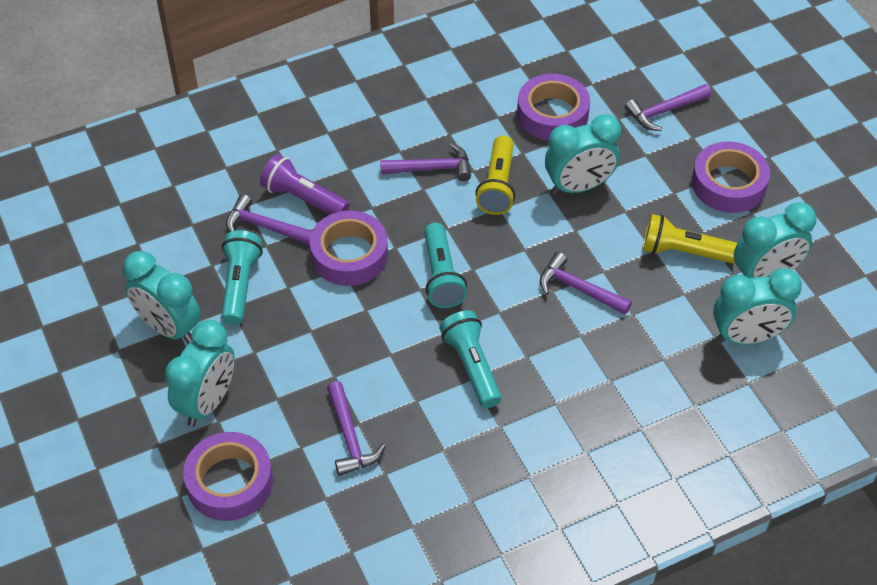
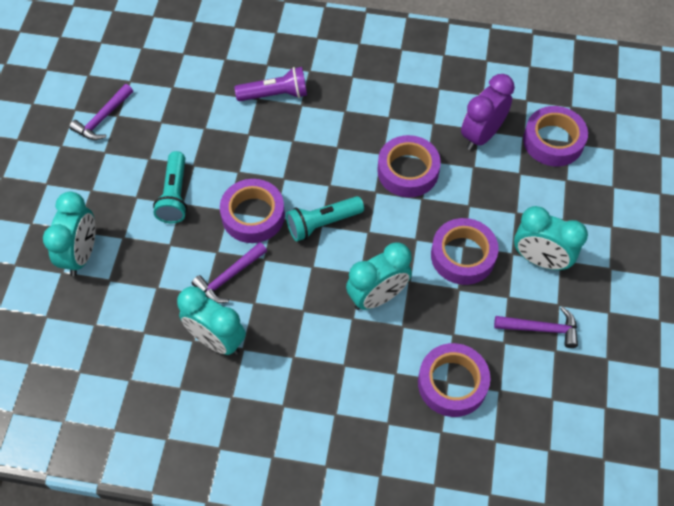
purple clock: none = 0 -> [461,74,515,150] = 1
purple hammer: [226,194,312,245] [327,381,386,476] [380,143,471,181] [540,252,632,315] [625,84,711,131] = 5 -> [69,84,133,140] [192,242,267,303] [494,306,578,348] = 3
purple tape: [183,432,273,521] [310,211,388,286] [517,74,590,141] [692,141,770,213] = 4 -> [220,179,285,243] [377,135,441,197] [418,343,490,417] [431,218,499,285] [523,106,588,166] = 5
turquoise clock: [123,251,201,344] [165,320,235,427] [545,114,621,195] [713,268,802,345] [734,202,817,278] = 5 -> [43,192,95,276] [177,286,246,355] [346,242,412,310] [514,206,588,270] = 4
turquoise flashlight: [221,230,263,325] [424,223,467,308] [439,310,502,408] = 3 -> [153,151,187,223] [286,196,364,241] = 2
yellow flashlight: [475,135,515,215] [642,214,738,263] = 2 -> none = 0

